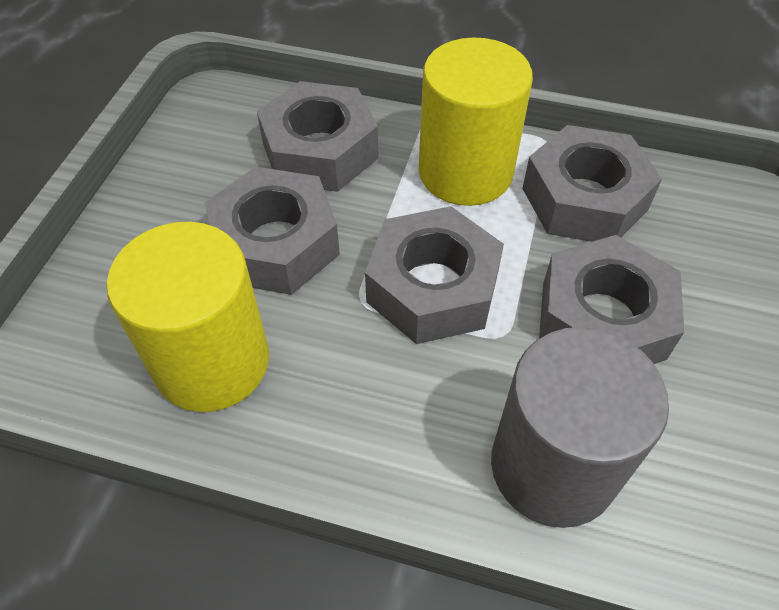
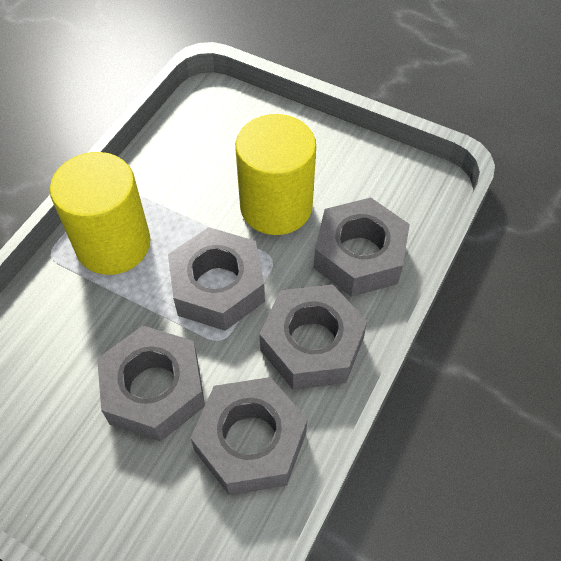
grey cylinder: [491,327,669,528] = 1 -> none = 0

